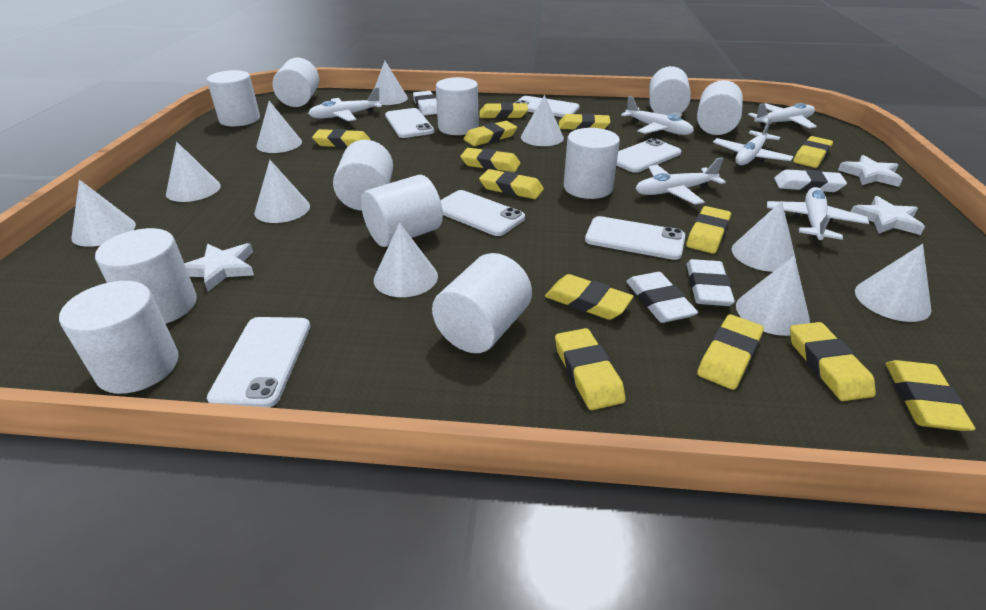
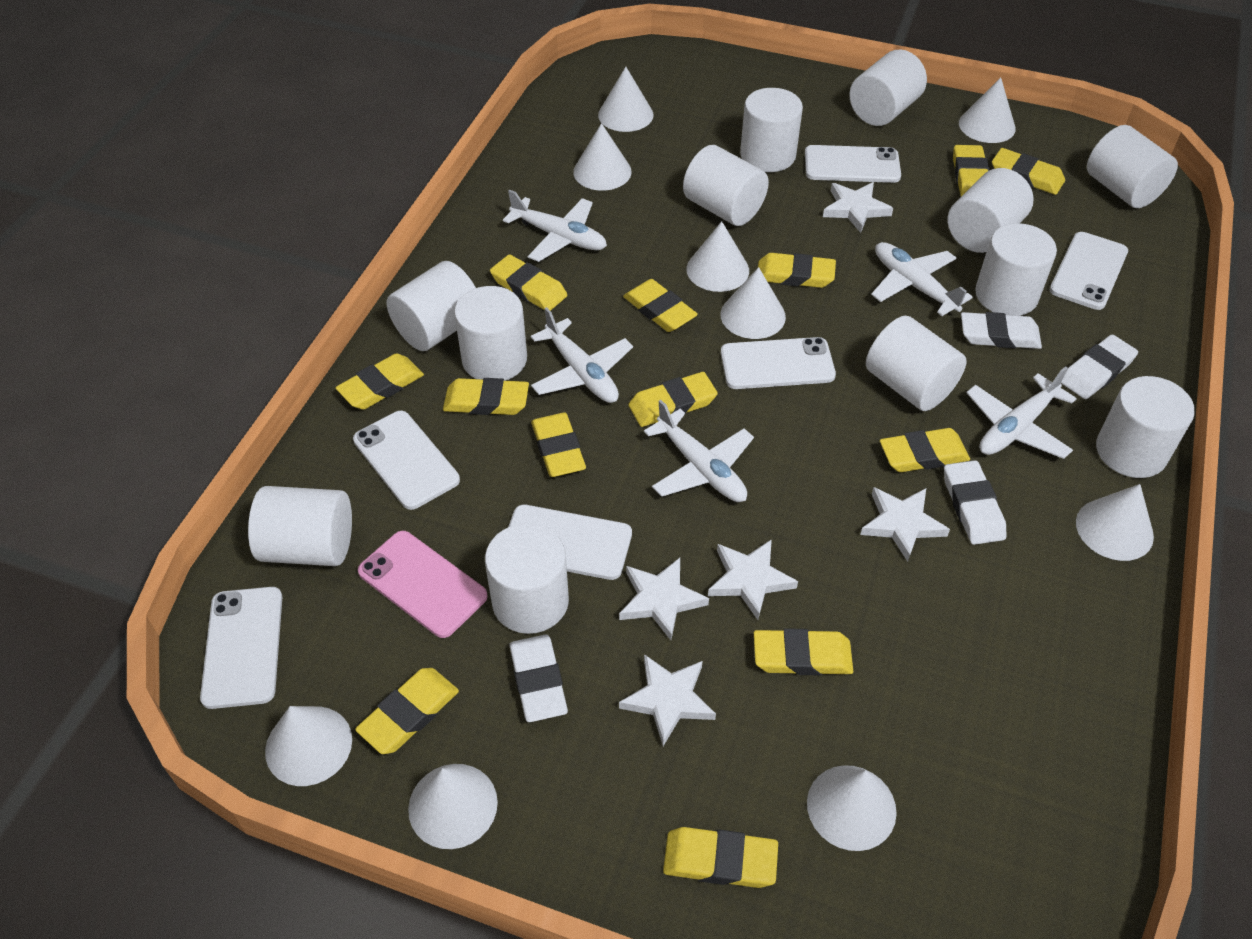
pink phone: none = 0 -> [358,531,488,638] = 1
white cone: [71,180,136,247] [166,142,221,202] [254,160,310,223] [256,101,302,153] [374,223,438,297] [375,61,408,105] [521,95,564,146] [732,201,796,272] [736,256,810,336] [855,244,931,322] = 10 -> [265,706,352,786] [408,764,498,849] [573,123,632,191] [598,67,654,132] [686,221,749,292] [720,267,786,339] [807,765,897,851] [959,77,1016,143] [1076,484,1154,561] = 9
white cylinder: [59,281,179,394] [95,228,197,324] [207,70,260,126] [273,58,319,107] [333,140,393,211] [361,175,443,247] [432,253,532,353] [436,77,479,135] [564,128,620,199] [649,66,691,115] [697,80,743,135] = 11 -> [248,486,352,566] [387,261,476,351] [454,286,527,381] [485,523,569,634] [683,145,769,226] [740,88,803,172] [849,49,927,126] [866,316,967,411] [948,168,1034,253] [975,223,1057,316] [1087,125,1178,208] [1096,376,1195,478] = 12
white plane: [308,87,382,121] [621,96,694,135] [636,157,726,205] [713,118,793,165] [748,103,817,129] [767,187,869,241] = 6 -> [503,190,607,262] [531,307,633,403] [644,400,754,502] [871,242,973,316] [966,366,1077,459] = 5
white star: [184,243,254,291] [838,155,903,187] [851,196,925,235] = 3 -> [619,558,709,640] [619,654,716,746] [708,539,798,620] [823,182,893,233] [860,487,950,562] = 5

